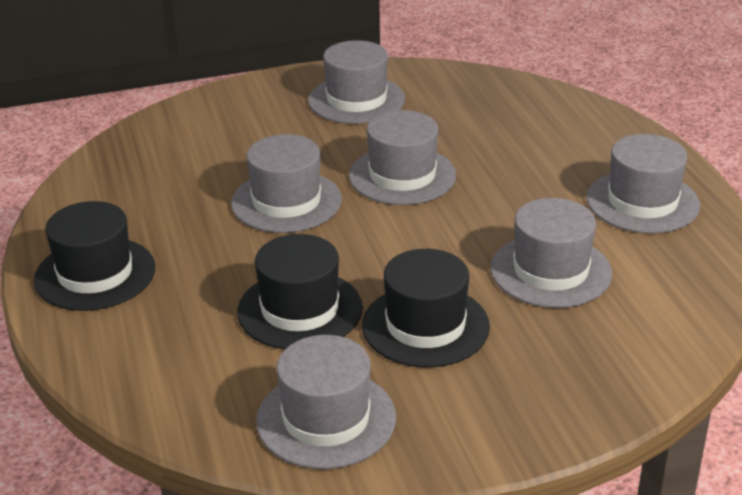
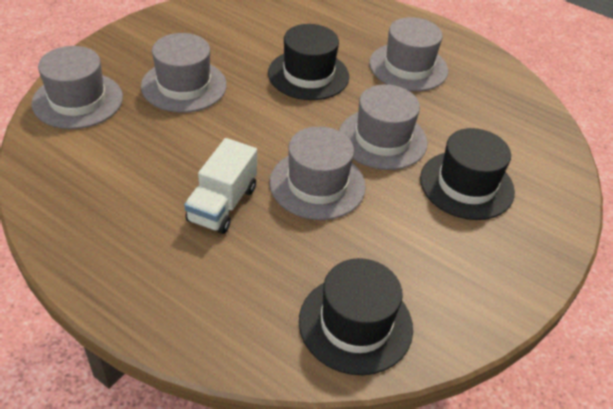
grey hat: [231,134,342,233] [256,335,396,469] [308,40,405,124] [349,110,456,205] [491,198,612,308] [586,134,700,233] = 6 -> [31,46,123,129] [141,33,227,113] [270,126,366,220] [339,84,427,170] [369,17,448,91] = 5
white truck: none = 0 -> [184,138,257,234] = 1

